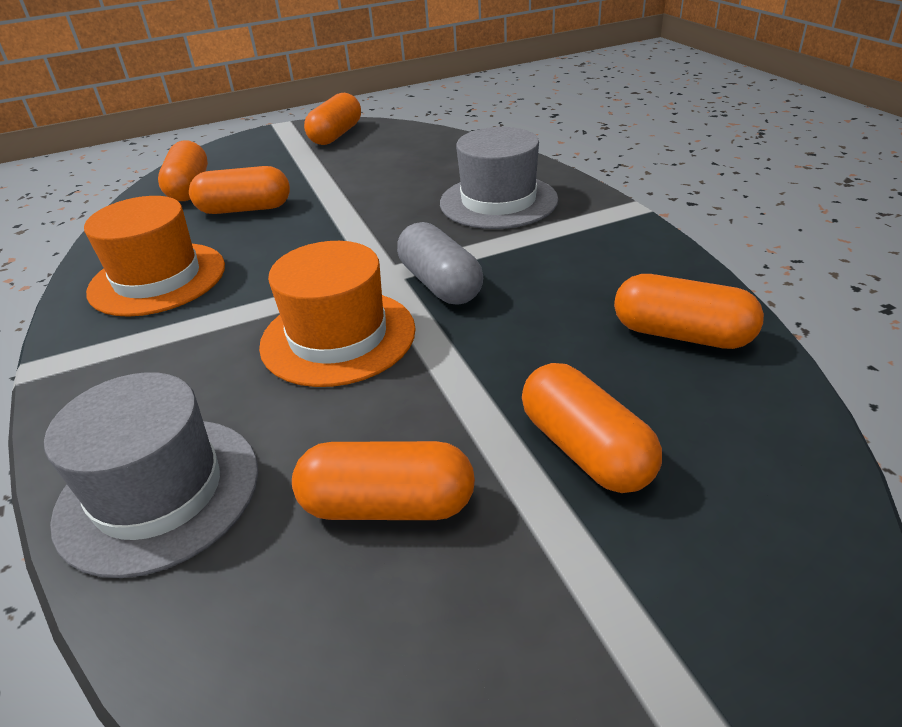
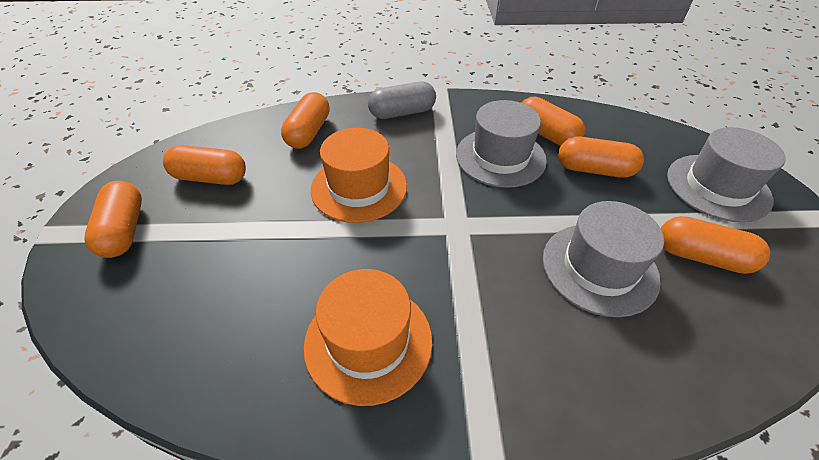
grey hat: [44,372,258,578] [440,127,558,229] = 2 -> [456,100,547,188] [543,201,664,317] [667,127,786,222] = 3

